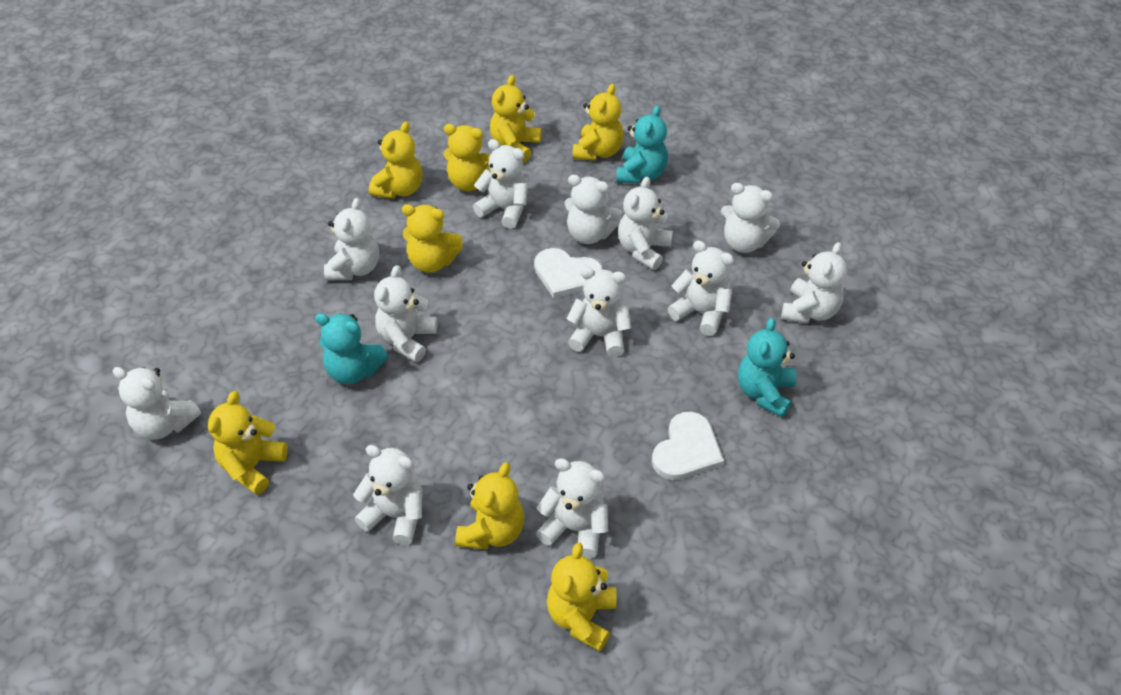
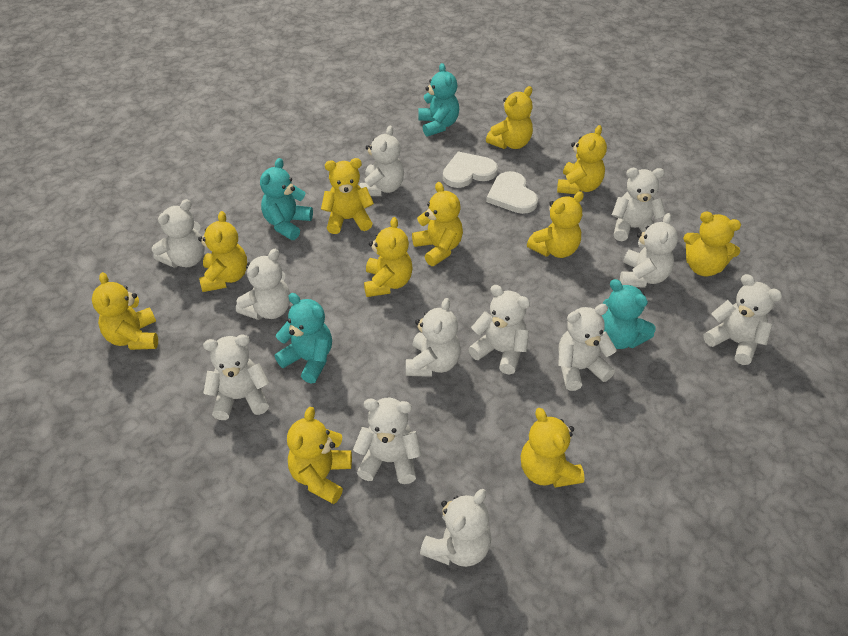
turquoise teddy bear: [315,313,388,384] [616,105,668,184] [738,318,796,417] = 3 -> [260,158,313,240] [275,293,332,384] [418,63,459,137] [602,279,656,349] = 4
yellow teddy bear: [208,391,288,495] [369,122,422,199] [402,204,463,273] [443,124,491,191] [455,462,524,550] [490,75,541,162] [547,542,617,651] [573,84,624,161] = 8 -> [92,272,158,350] [198,211,247,292] [287,407,352,504] [321,158,374,234] [364,217,413,297] [412,182,463,266] [486,86,533,149] [521,408,585,488] [527,191,584,258] [557,125,607,194] [683,212,741,276] = 11

